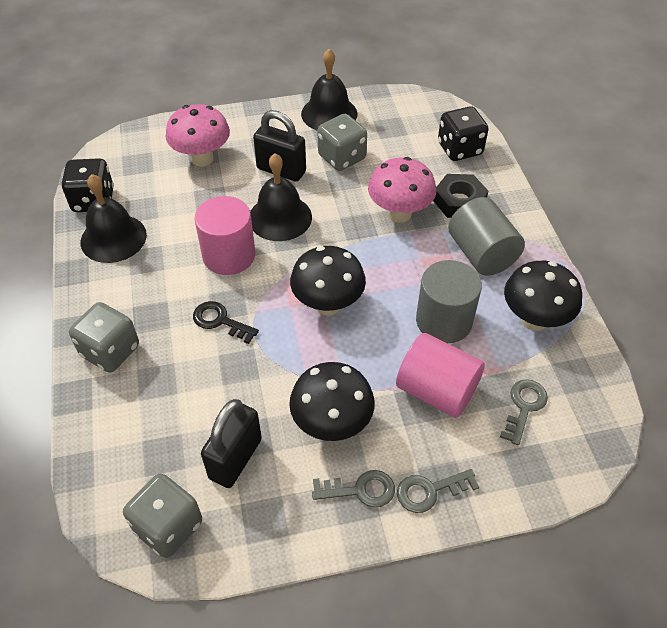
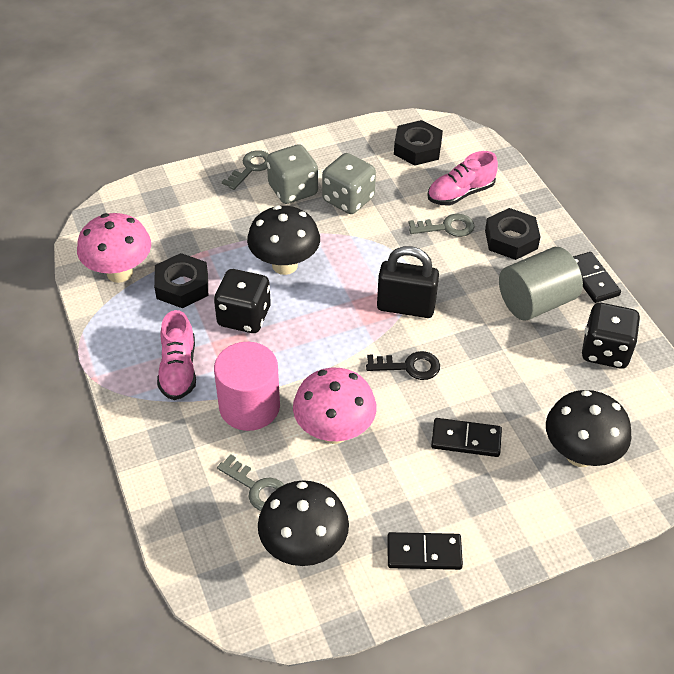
black bell: [81,174,147,263] [250,153,312,241] [301,49,357,131] = 3 -> none = 0
black domino: none = 0 -> [387,532,463,570] [431,418,502,457] [573,252,621,303] = 3
black nut: [433,174,488,218] = 1 -> [154,253,208,308] [394,120,443,166] [485,208,541,260] = 3
black padlock: [201,399,262,488] [253,110,306,182] = 2 -> [377,246,439,318] = 1
grey cylinder: [416,260,482,344] [448,197,525,276] = 2 -> [499,247,583,321] = 1
grey dice: [69,302,139,373] [123,473,202,558] [318,114,367,171] = 3 -> [267,144,318,204] [322,153,376,214] = 2
pink cylinder: [194,196,255,275] [396,333,485,418] = 2 -> [214,342,280,431] = 1
pink shoe: none = 0 -> [157,310,196,400] [427,151,498,206] = 2

